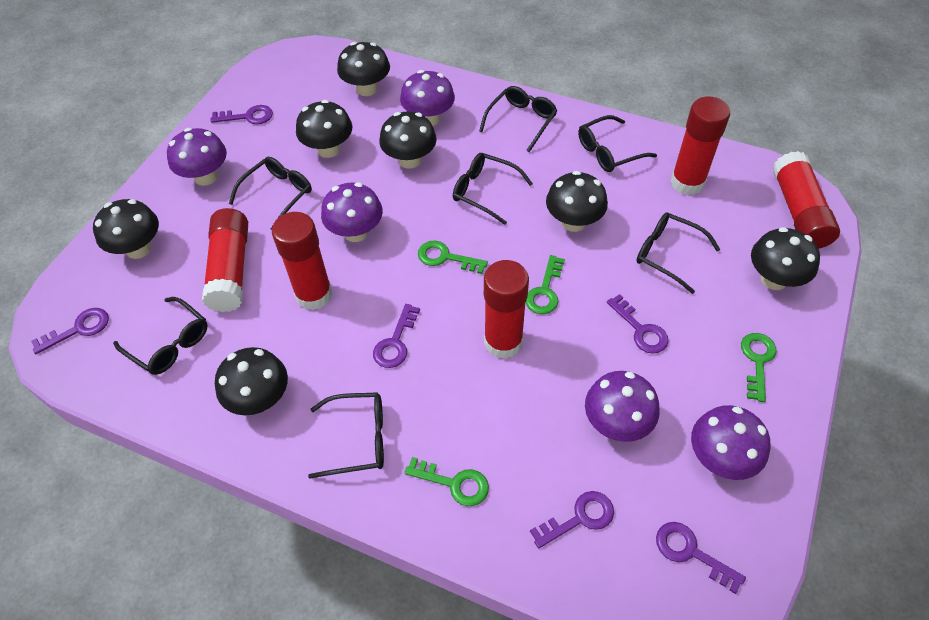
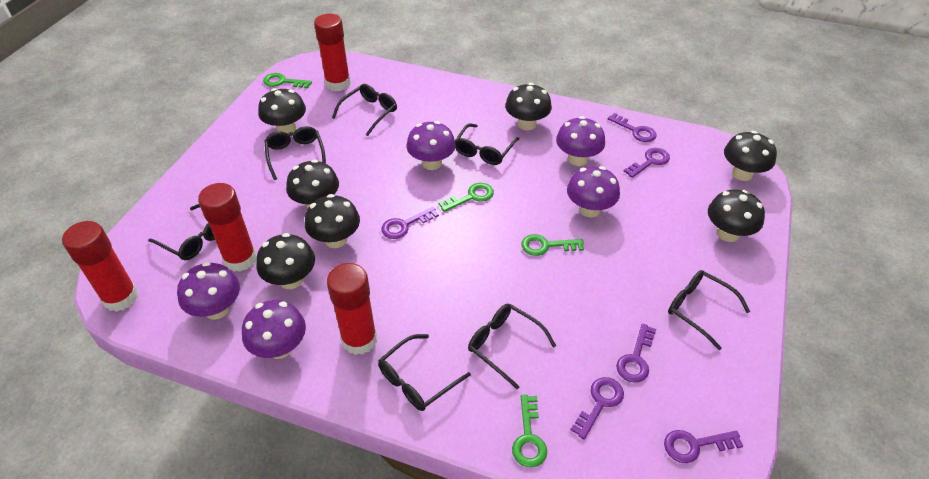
red glue stick: [202,208,248,312] [272,212,333,310] [484,260,529,359] [670,97,730,195] [773,151,840,249] = 5 -> [62,221,138,312] [198,183,257,272] [314,14,351,91] [327,263,377,355] = 4

